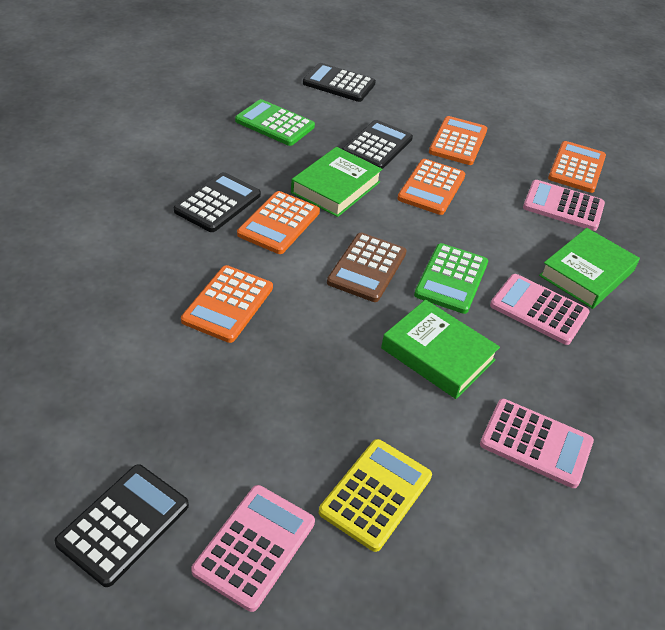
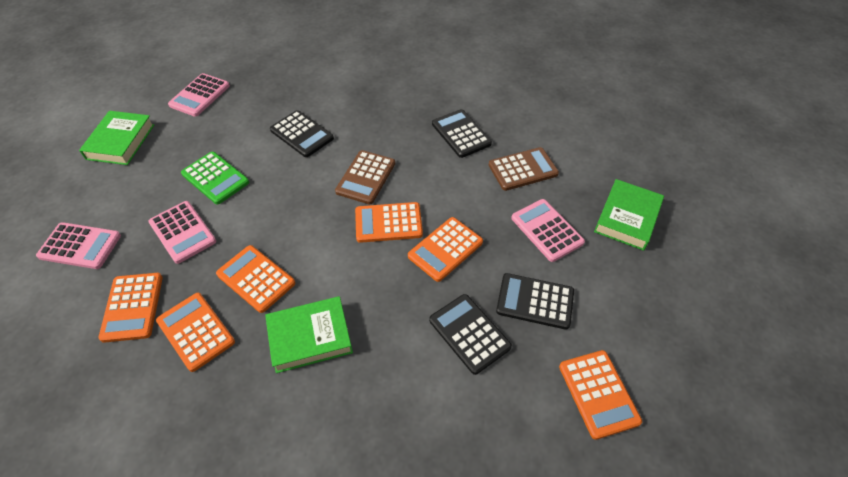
brown calculator: [327,233,407,302] = 1 -> [335,150,395,204] [489,147,559,191] = 2
green calculator: [235,99,315,146] [414,243,488,314] = 2 -> [181,152,249,205] = 1
orange calculator: [181,265,273,343] [237,191,320,254] [397,159,465,215] [429,116,487,165] [548,141,606,193] = 5 -> [98,273,163,343] [156,293,235,372] [216,245,295,313] [355,202,423,243] [408,217,483,282] [559,350,642,440] = 6
yellow calculator: [319,439,432,552] = 1 -> none = 0

